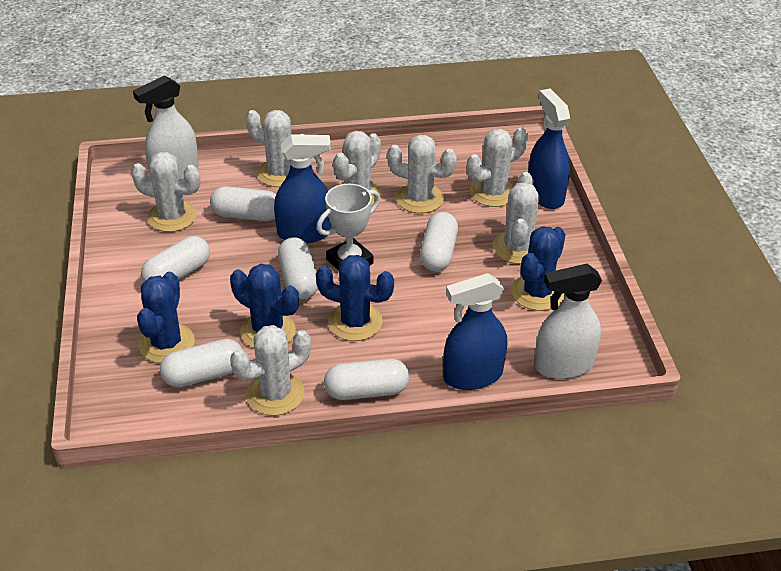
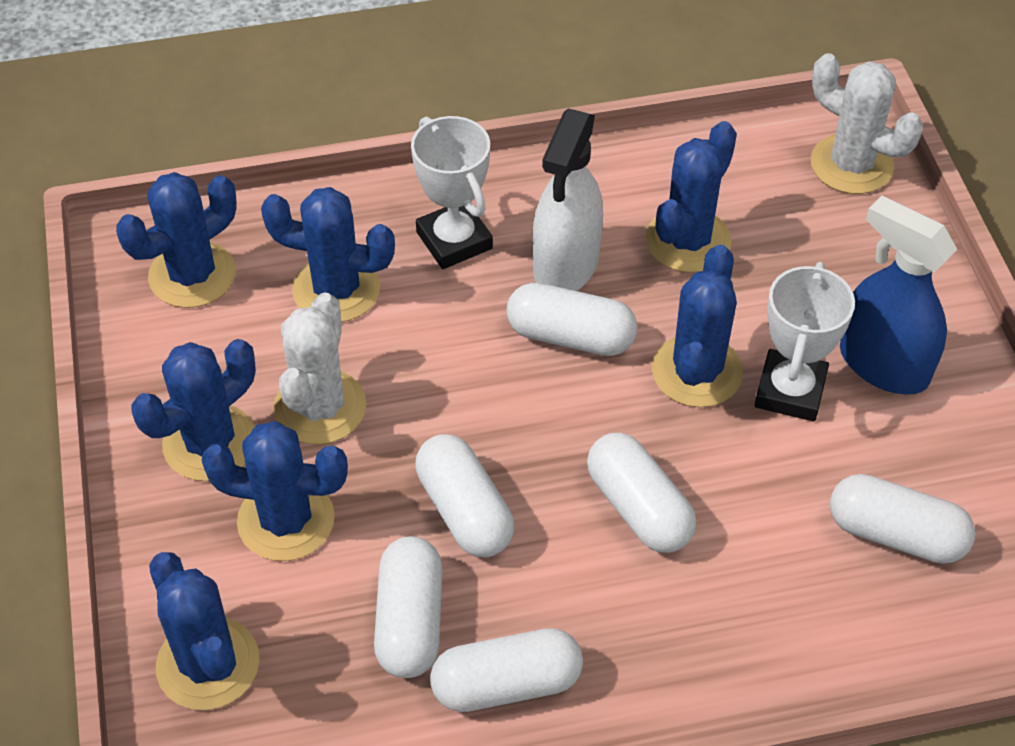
blue cactus: [137,272,195,363] [230,264,299,348] [316,255,394,341] [511,226,566,311] = 4 -> [116,172,237,308] [131,339,256,481] [149,552,260,710] [201,421,348,561] [261,187,395,322] [645,121,737,273] [652,245,743,407] = 7
blue spray bottle: [274,135,332,243] [443,273,507,390] [528,89,570,209] = 3 -> [840,196,957,395] = 1
white cactus: [131,152,200,232] [230,325,311,416] [246,110,304,187] [333,131,382,205] [387,135,457,213] [467,127,528,207] [493,172,539,264] = 7 -> [273,292,367,444] [811,53,923,194] = 2
white spray bottle: [133,76,199,179] [534,264,602,379] = 2 -> [532,109,603,291] = 1
white trophy: [317,184,380,271] = 1 -> [411,116,493,269] [755,262,855,421] = 2

